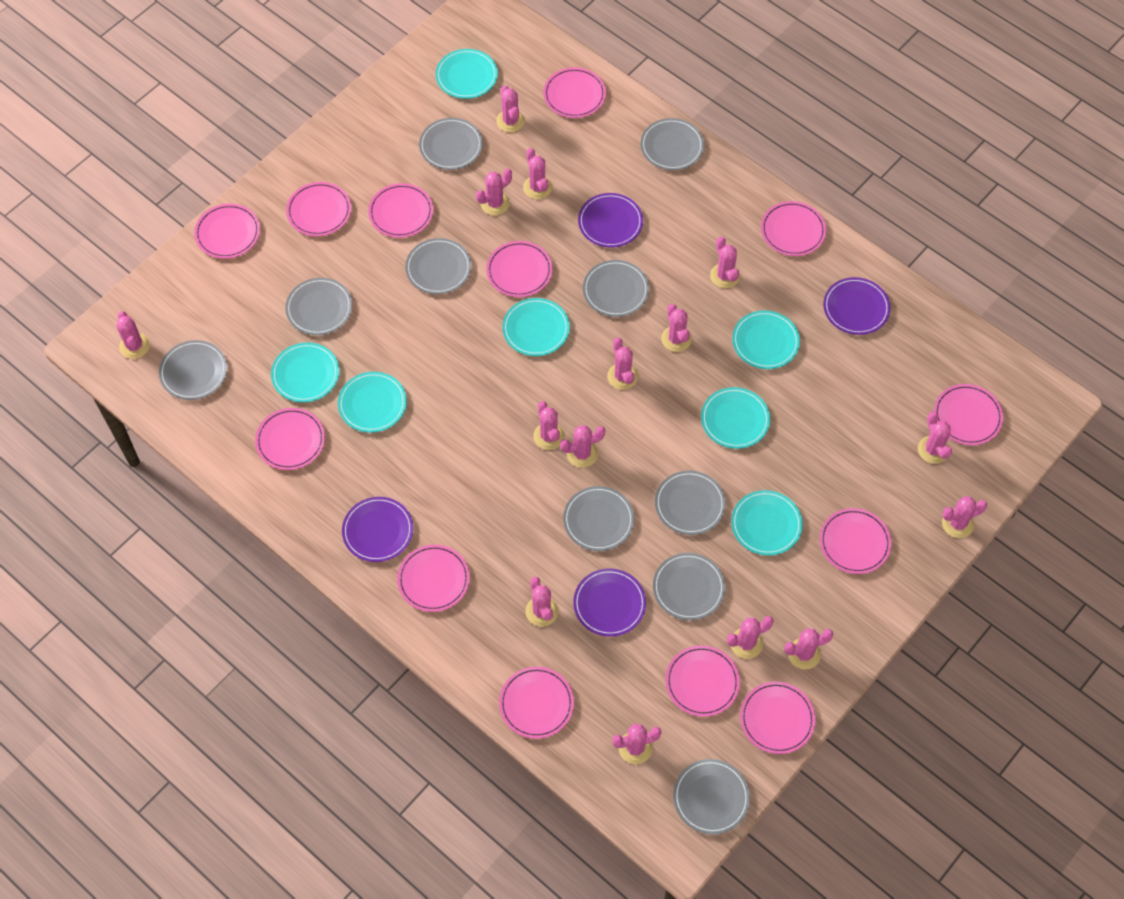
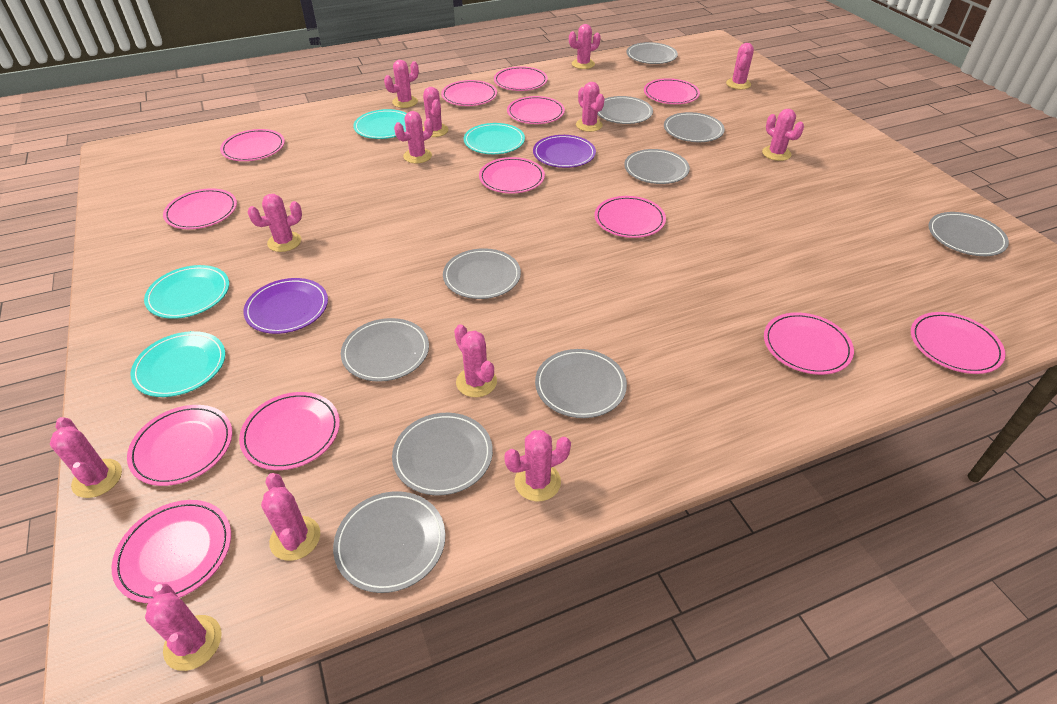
pink cactus: [117,311,150,359] [476,169,512,215] [496,85,525,132] [523,148,552,199] [525,577,558,627] [533,401,565,450] [560,425,605,468] [607,338,638,390] [612,724,661,764] [661,304,692,352] [710,237,740,288] [727,616,774,659] [784,628,833,670] [918,411,952,464] [942,496,987,538] = 15 -> [50,417,122,498] [145,584,222,671] [248,194,302,252] [261,473,320,561] [384,60,419,108] [394,111,433,163] [423,87,448,137] [454,324,497,397] [504,430,571,501] [569,24,601,69] [576,82,605,132] [726,43,754,90] [762,109,804,161] = 13
purple plate: [342,497,413,562] [573,568,646,637] [578,193,643,248] [823,277,890,335] = 4 -> [243,278,328,334] [533,135,596,168] = 2
turquoise plate: [271,343,339,402] [338,372,407,433] [436,49,498,99] [502,298,570,356] [701,387,770,449] [731,490,803,555] [732,310,800,369] = 7 -> [130,331,225,397] [144,265,229,319] [353,109,407,139] [464,123,525,154] = 4

